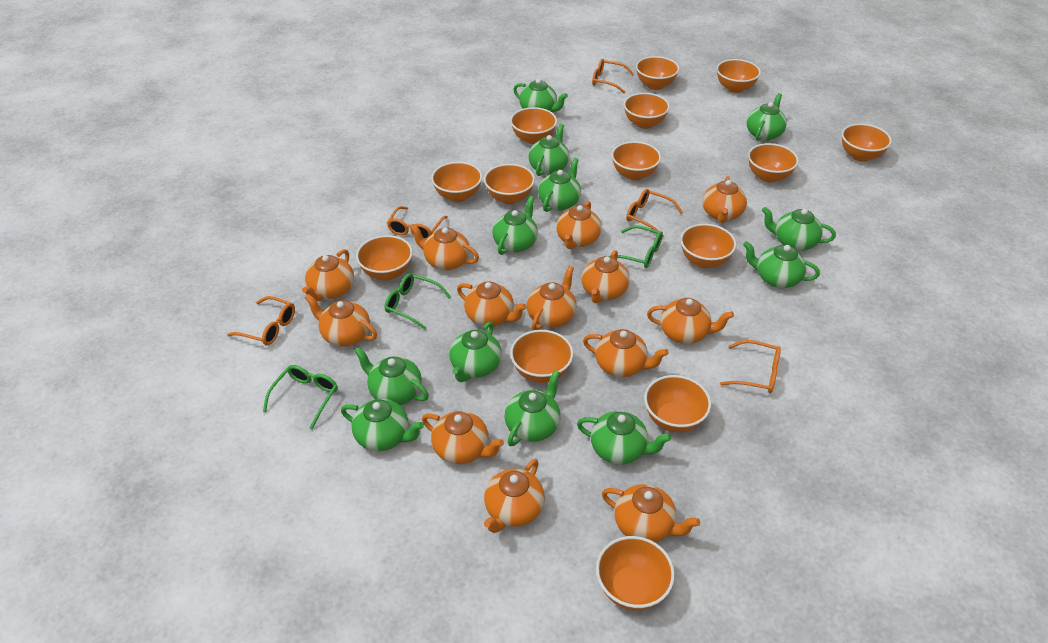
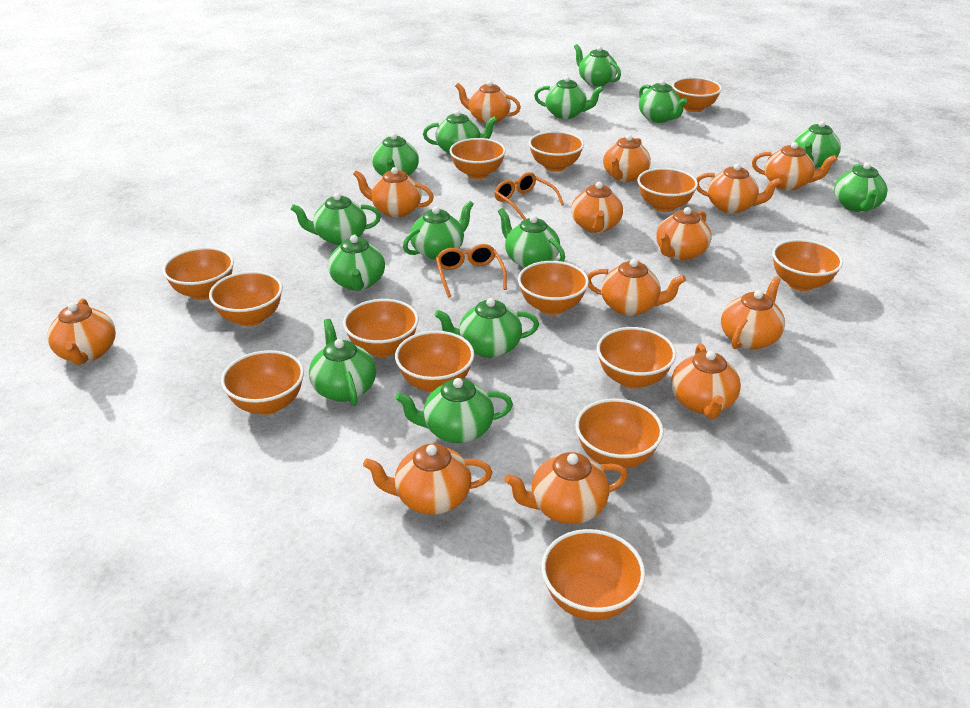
green glasses: [263,365,338,430] [385,273,451,330] [609,225,663,268] = 3 -> none = 0
green teapot: [341,399,424,451] [354,347,429,405] [449,322,502,382] [492,196,538,255] [505,370,560,446] [513,79,568,112] [528,124,569,176] [538,158,581,212] [577,411,671,464] [743,241,820,288] [747,93,787,141] [762,207,836,251] = 12 -> [290,193,381,245] [309,319,376,406] [328,234,385,291] [372,133,419,176] [395,378,513,443] [403,200,474,260] [423,110,497,155] [435,298,539,358] [498,208,565,268] [534,76,603,119] [574,44,621,86] [639,80,688,123] [794,121,841,167] [834,162,888,212] = 14
orange glasses: [227,296,295,345] [387,206,448,240] [592,59,634,94] [626,189,683,238] [720,340,781,393] = 5 -> [436,244,507,298] [494,172,564,220] = 2

